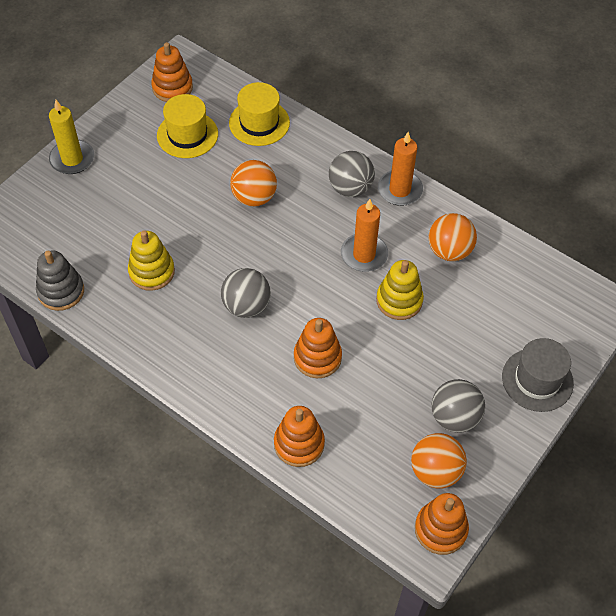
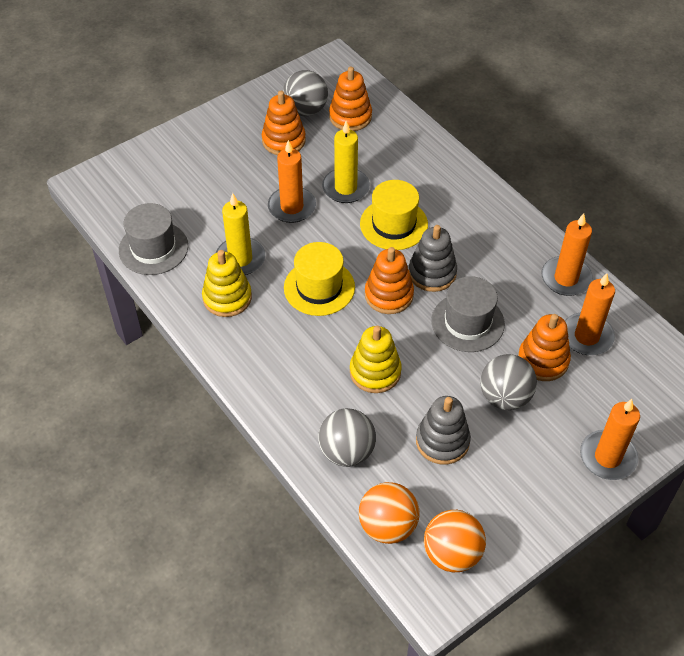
grey hat: [502,338,574,412] = 1 -> [119,203,188,275] [431,276,505,352] = 2
grey stacking toy: [36,250,84,311] = 1 -> [409,225,457,292] [416,396,471,465] = 2
orange ball: [230,160,277,207] [411,433,467,489] [428,213,477,261] = 3 -> [359,482,420,544] [424,510,486,572] = 2
orange candle: [341,199,388,272] [378,132,423,206] = 2 -> [268,140,316,223] [542,213,593,296] [565,273,615,355] [580,399,640,480] = 4
yellow candle: [49,100,94,174] = 1 -> [216,193,265,275] [322,121,370,203] = 2

